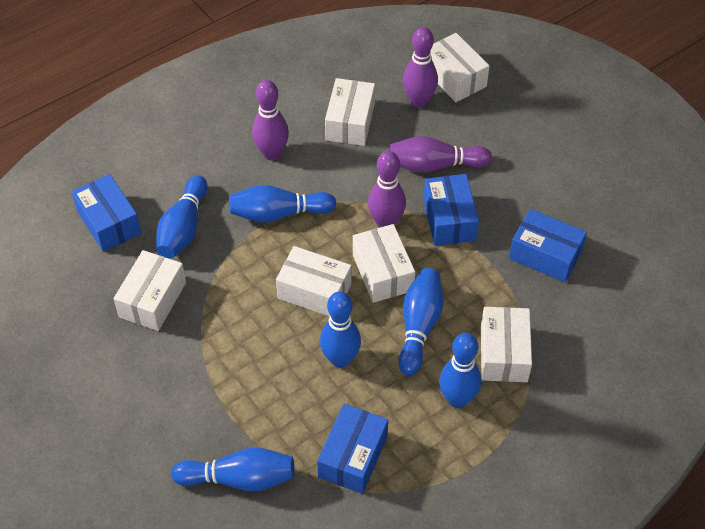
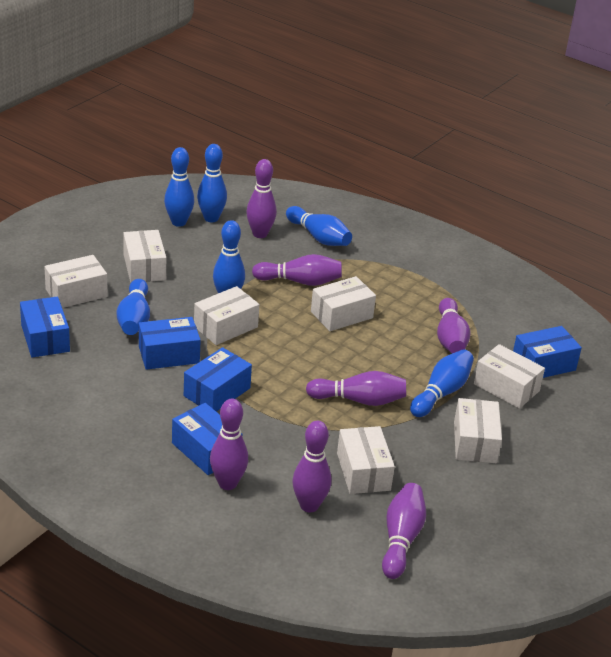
blue box: [71,174,141,252] [317,404,388,494] [423,174,479,246] [509,209,587,282] = 4 -> [20,296,70,358] [139,317,201,370] [172,403,242,475] [184,347,252,412] [513,326,582,378] = 5
purple bowling pin: [252,80,289,160] [368,151,406,228] [389,136,492,173] [403,27,438,108] = 4 -> [210,399,248,490] [246,159,277,238] [252,254,342,286] [293,421,331,512] [306,371,406,406] [382,483,426,579] [437,298,471,353] = 7
white box: [114,250,186,331] [276,246,352,317] [325,78,375,146] [353,224,415,303] [430,33,489,102] [481,307,532,382] = 6 -> [44,255,108,308] [123,230,166,283] [194,286,259,345] [311,276,376,331] [337,426,395,494] [454,398,502,463] [474,344,545,409] = 7

